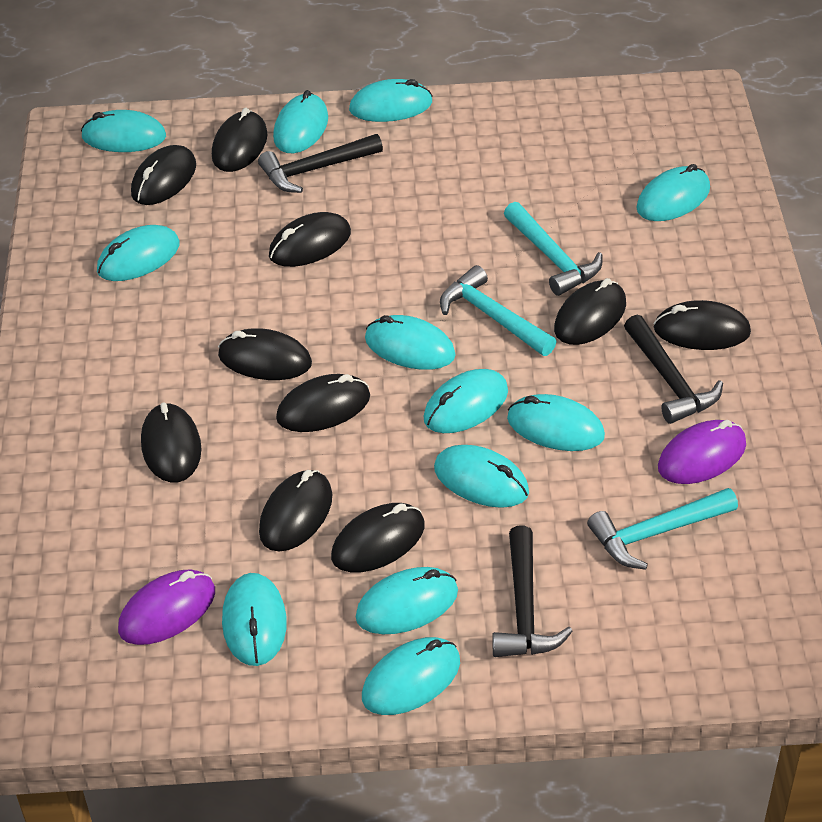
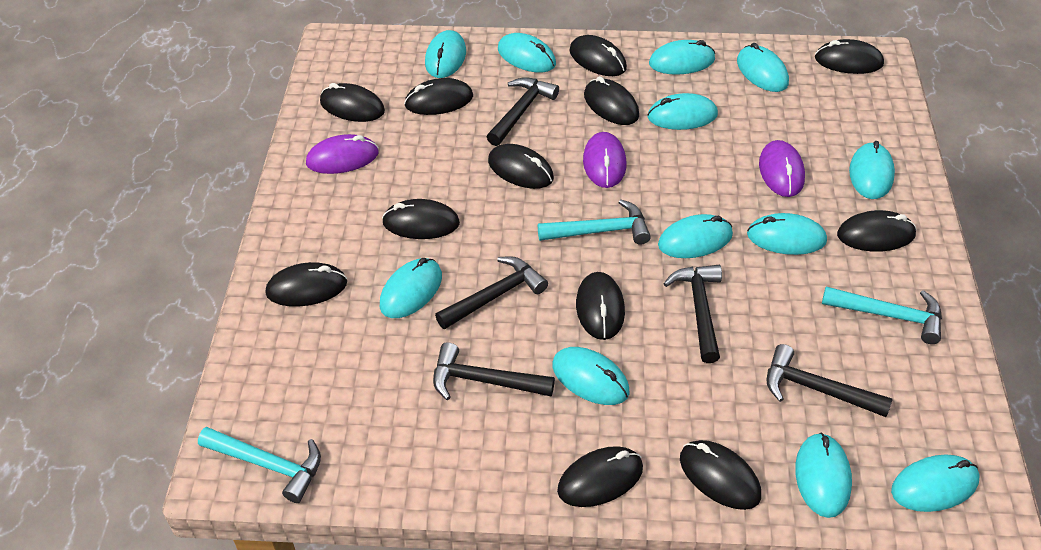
black hammer: [258,134,383,193] [492,526,573,657] [624,315,723,424] = 3 -> [433,342,555,400] [435,256,548,329] [487,77,559,146] [663,265,722,363] [766,344,893,417] = 5
black mouse: [131,145,196,205] [141,402,201,483] [212,108,268,172] [218,328,312,380] [259,470,332,551] [269,212,351,267] [276,374,370,432] [331,503,425,572] [554,278,626,345] [654,300,751,350] = 10 -> [265,262,347,307] [320,83,385,122] [382,199,460,239] [404,78,473,115] [488,144,554,189] [557,446,643,507] [569,35,627,76] [576,272,625,340] [584,76,639,125] [680,440,761,510] [815,39,884,74] [837,210,916,252] = 12
purple mouse: [118,569,215,645] [658,420,746,484] = 2 -> [306,134,379,174] [583,132,626,188] [759,140,805,197] = 3

